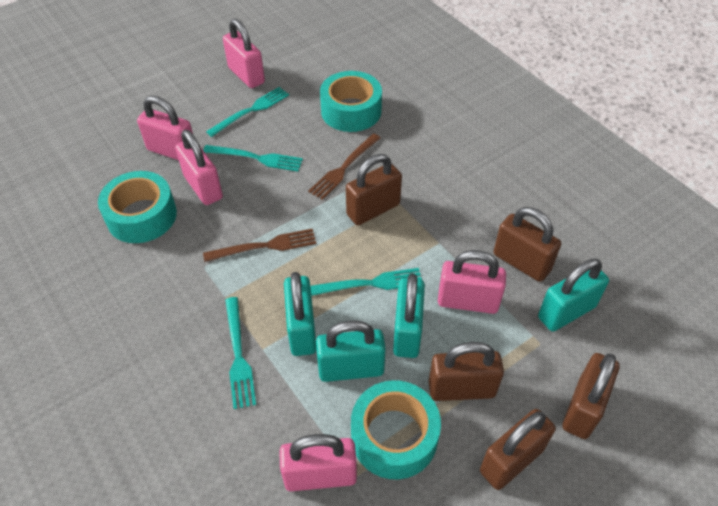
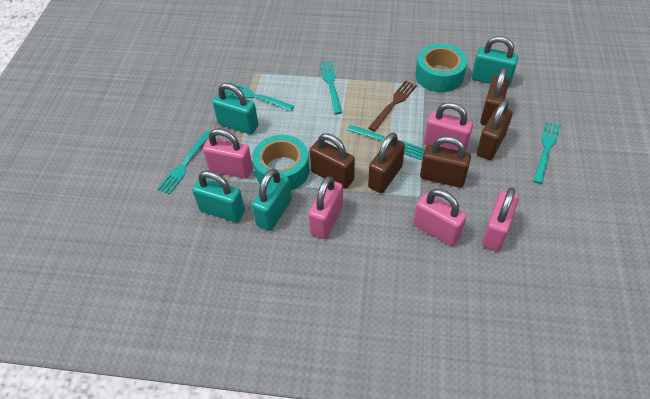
brown fork: [203,229,316,262] [308,133,381,200] = 2 -> [368,81,417,132] = 1
turquoise fork: [203,145,303,172] [206,87,289,137] [225,297,256,409] [310,268,422,296] = 4 -> [157,131,210,194] [225,82,294,111] [319,61,342,114] [347,125,425,160] [533,121,561,184] = 5
turquoise tape: [98,171,177,243] [320,71,382,132] [351,380,441,479] = 3 -> [252,135,309,190] [415,43,467,92] = 2

